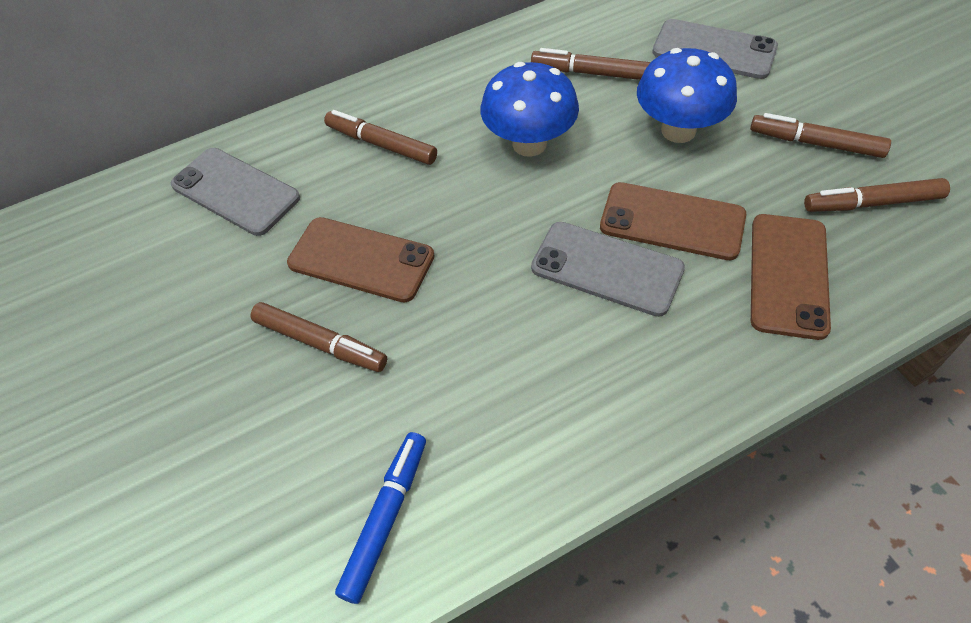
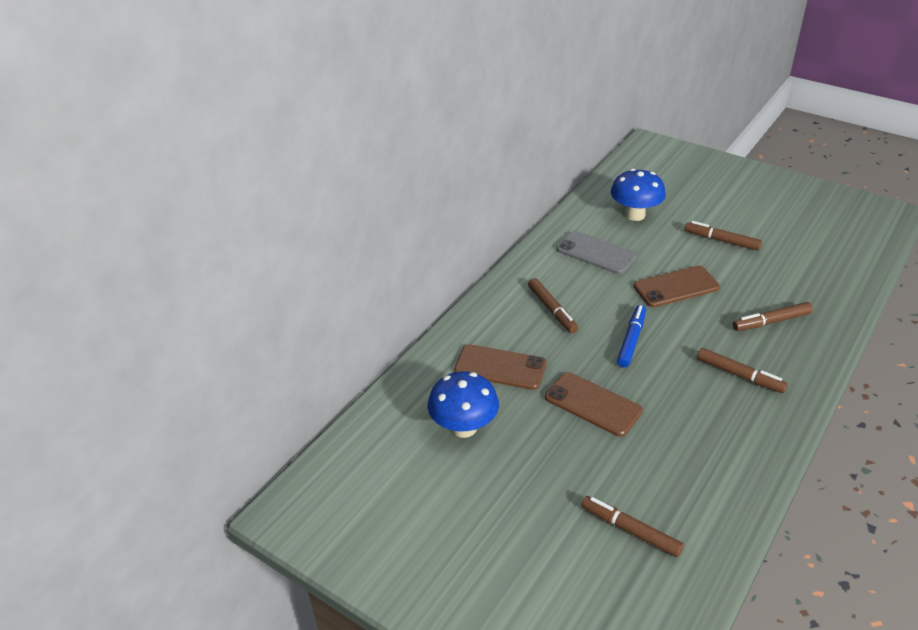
grey phone: [171,148,300,236] [531,222,685,317] [652,19,778,79] = 3 -> [556,231,637,274] = 1

